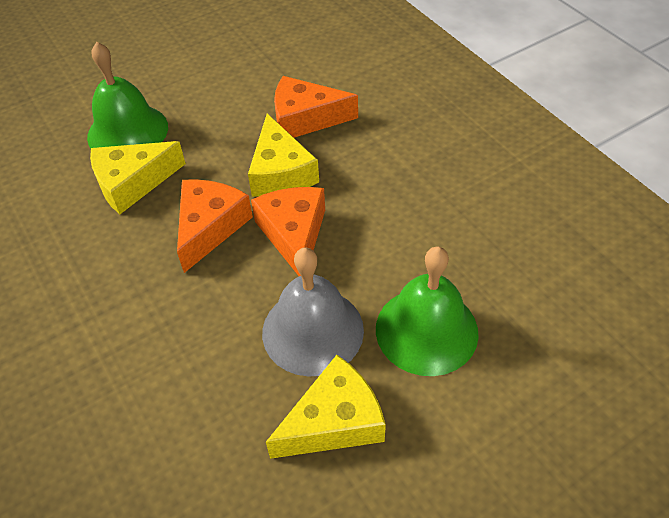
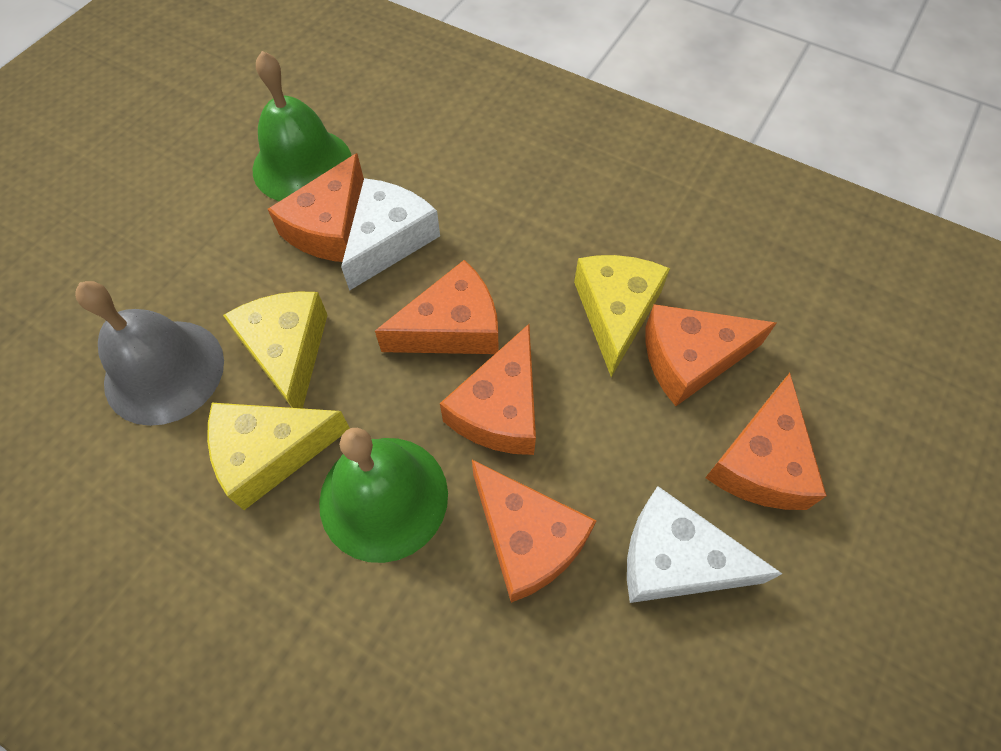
orange cheese: [177,179,253,273] [251,187,325,276] [274,76,358,138] = 3 -> [268,153,364,262] [375,260,498,354] [440,324,536,455] [472,460,597,603] [646,304,776,406] [705,373,827,510] = 6
white cheese: none = 0 -> [341,178,440,291] [627,486,782,603] = 2

